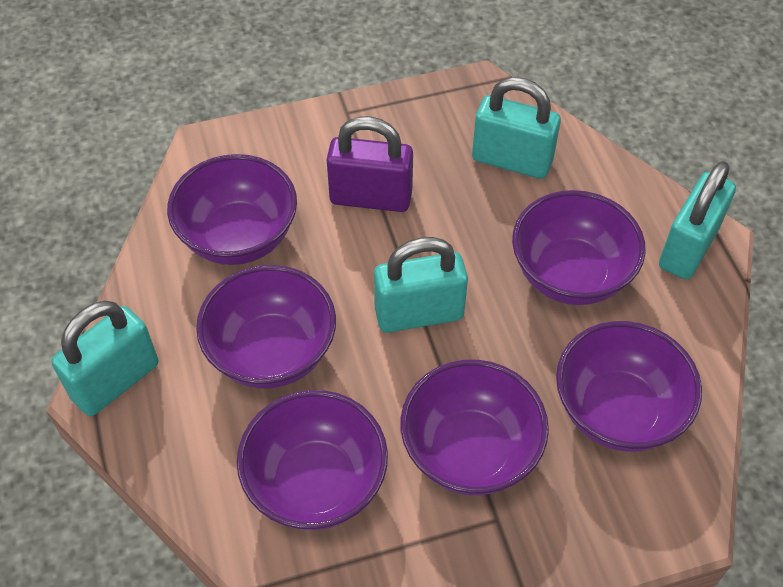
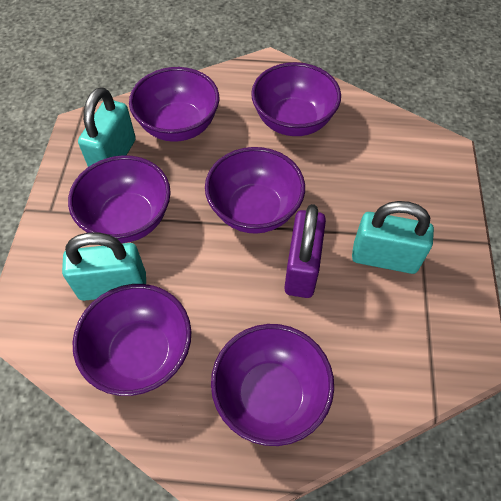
turquoise padlock: [51,301,158,416] [374,237,468,333] [472,77,561,179] [659,161,736,280] = 4 -> [62,233,146,301] [78,87,136,167] [352,201,434,274] = 3

